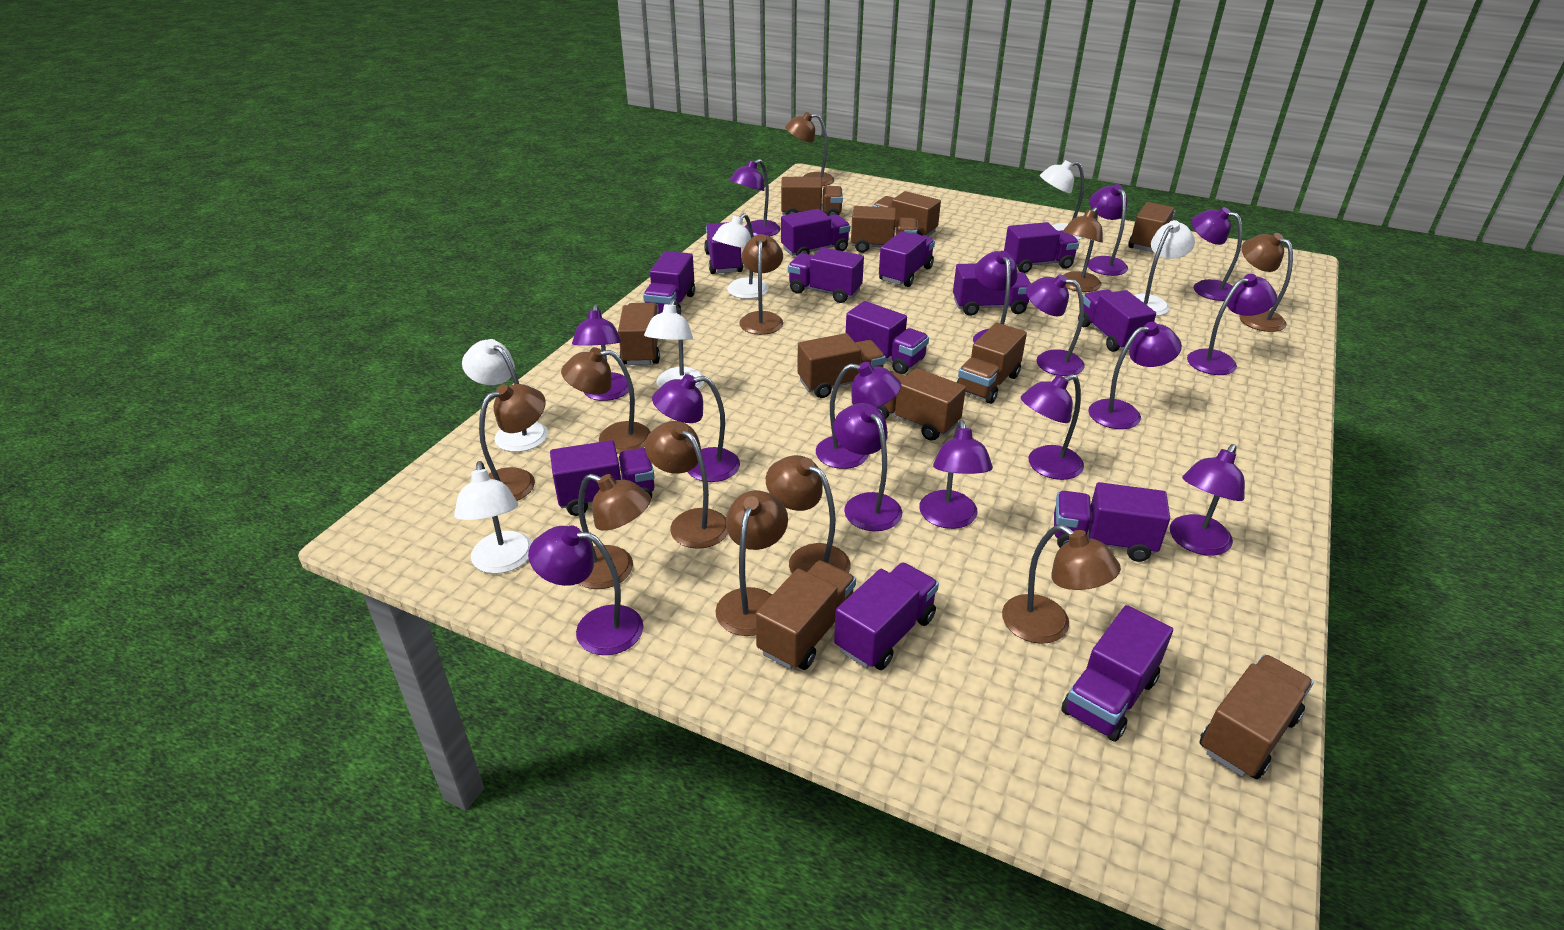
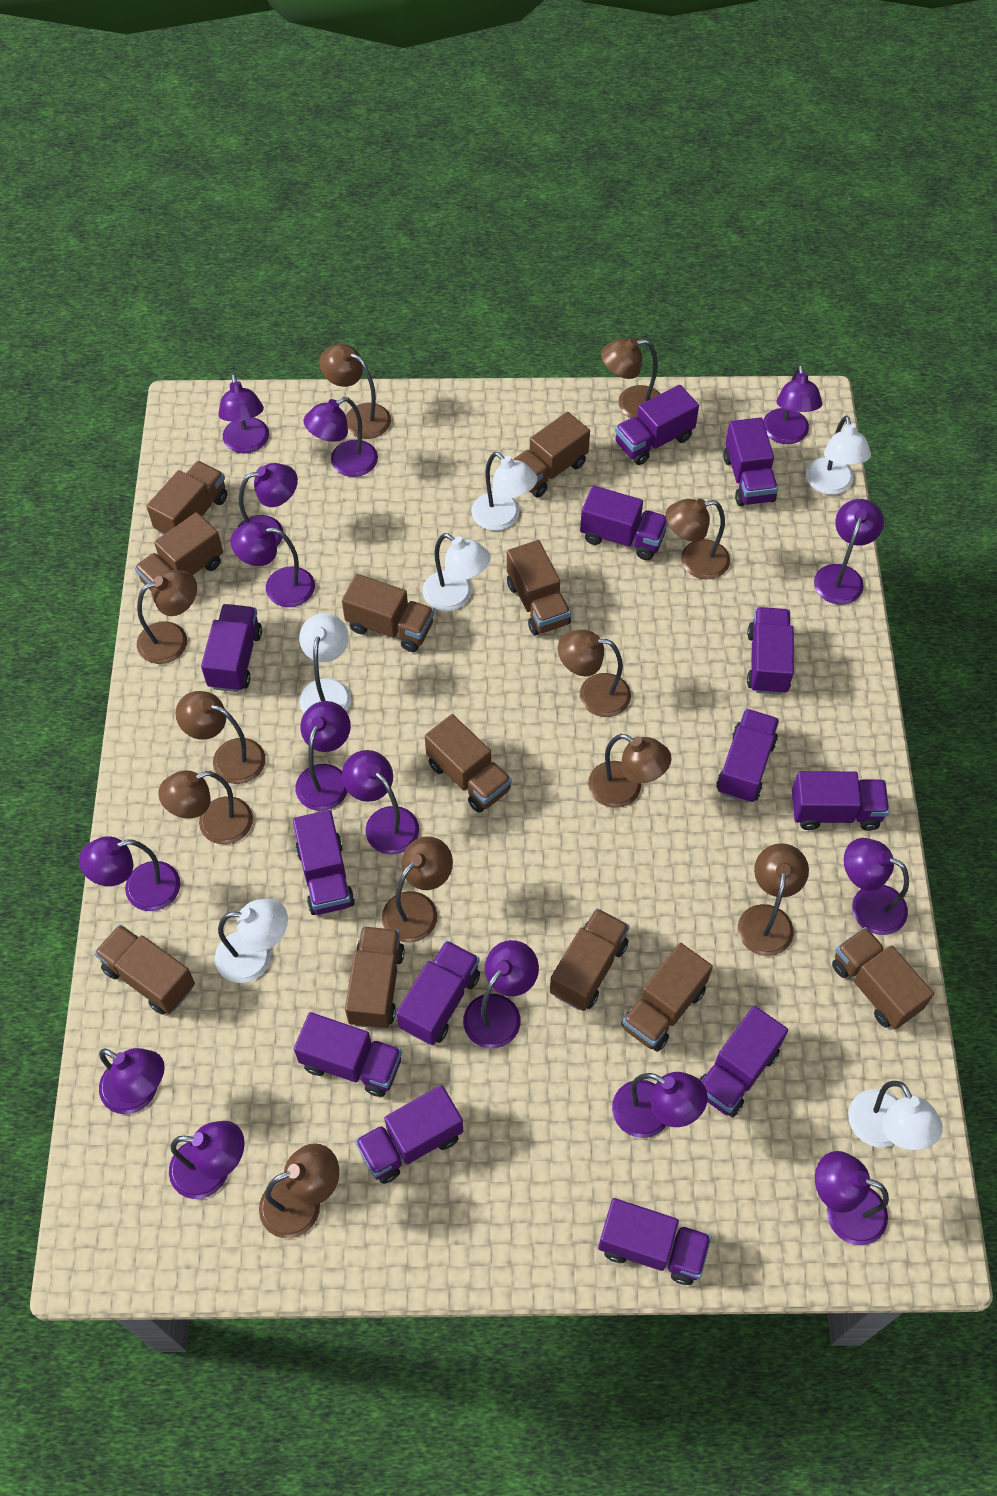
brown truck: [618,303,660,365] [756,561,856,670] [781,177,843,216] [797,333,886,398] [851,206,918,253] [873,191,941,237] [877,368,966,441] [956,323,1027,404] [1128,202,1176,252] [1199,655,1314,779] = 10 -> [94,924,195,1015] [134,512,223,592] [147,461,228,535] [342,574,434,652] [345,926,405,1029] [425,714,512,813] [507,540,571,636] [513,412,590,498] [550,908,630,1011] [621,943,713,1052] [832,927,934,1029] = 11

